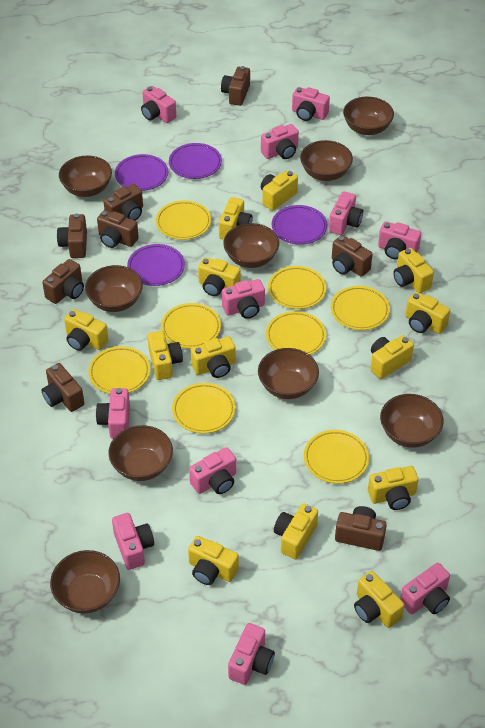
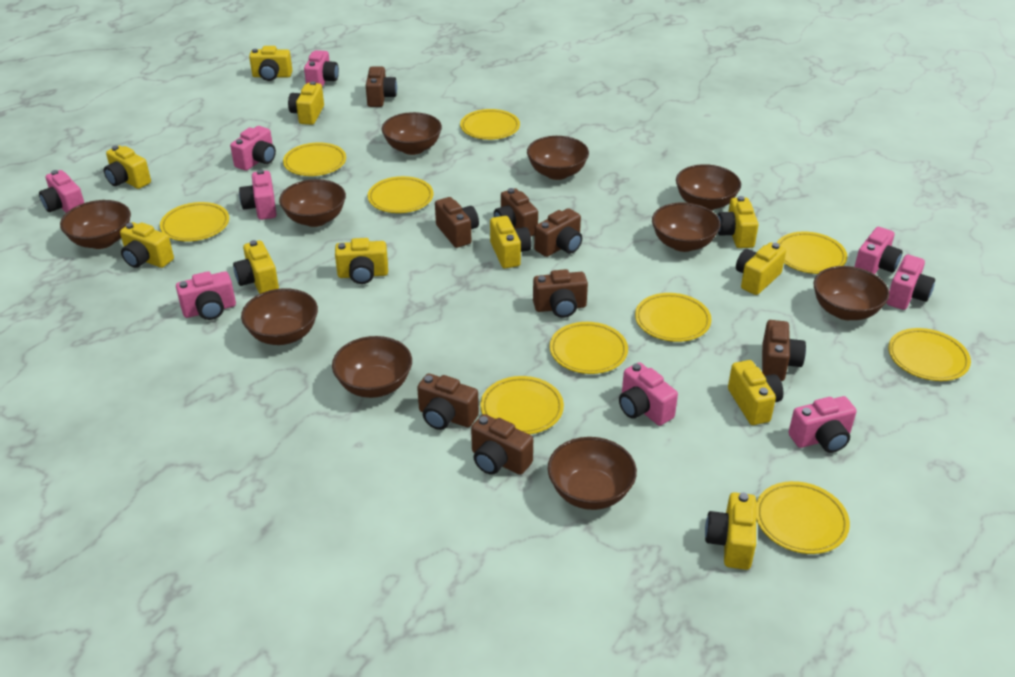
brown bowl: [50,550,120,614] [59,156,112,197] [85,265,143,312] [108,425,173,481] [223,223,279,268] [258,348,319,399] [300,140,353,181] [343,97,394,135] [380,394,444,448] = 9 -> [60,200,131,249] [241,288,318,345] [279,179,346,227] [332,336,412,398] [381,112,442,155] [527,136,589,180] [548,437,637,510] [652,202,720,252] [676,164,741,210] [814,266,889,320] = 10
pink camera: [96,388,130,439] [112,513,154,570] [141,86,176,123] [189,447,236,494] [222,279,265,319] [228,623,275,685] [261,124,299,159] [292,87,330,121] [329,191,363,235] [378,221,421,259] [400,563,450,614] = 11 -> [39,170,84,213] [176,271,236,320] [230,126,276,171] [239,170,277,220] [304,50,339,87] [619,362,678,426] [788,396,857,453] [854,227,902,274] [886,255,935,310] = 9
purple plate: [115,154,168,191] [127,244,185,286] [169,143,222,179] [272,205,327,245] = 4 -> none = 0
yellow camera: [64,309,109,351] [148,331,183,380] [188,536,239,585] [191,336,236,378] [198,257,241,296] [219,197,253,240] [261,170,298,211] [274,503,318,559] [354,571,404,628] [368,466,419,510] [371,335,414,379] [393,248,434,293] [405,292,450,334] = 13 -> [104,146,151,189] [120,222,174,268] [233,240,279,294] [249,46,292,81] [288,81,324,125] [335,238,388,284] [490,216,532,268] [705,492,756,570] [717,196,759,248] [728,360,783,425] [736,242,786,295] = 11
yellow plate: [88,346,150,394] [156,200,211,240] [161,303,221,349] [172,383,236,434] [266,311,326,355] [268,266,326,309] [304,430,369,484] [331,286,390,330] = 8 -> [160,202,229,241] [283,142,346,176] [368,176,433,213] [460,109,520,140] [480,376,564,435] [550,322,628,374] [635,293,712,342] [756,481,850,554] [777,232,847,274] [888,328,971,381] = 10

